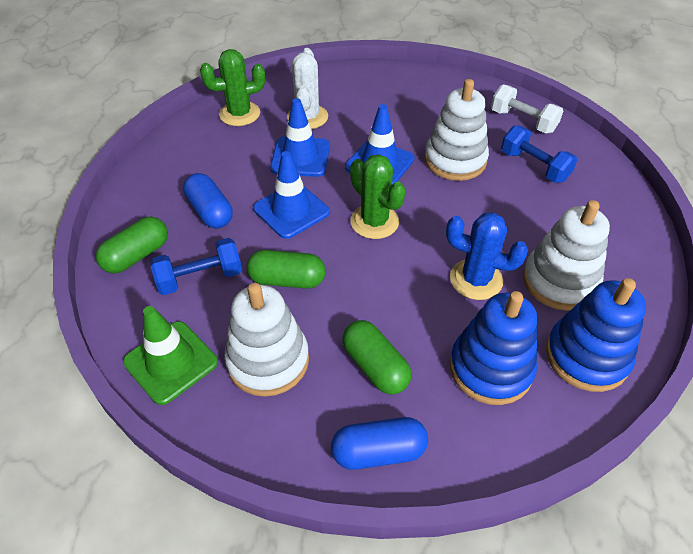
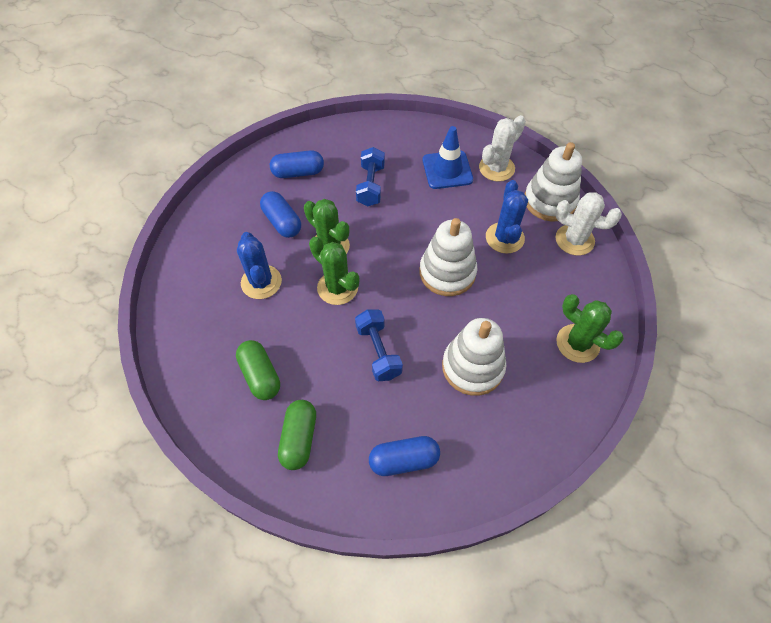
blue cactus: [446,212,528,300] = 1 -> [237,232,282,299] [486,180,528,254] = 2
blue capsule: [183,173,233,228] [331,417,428,470] = 2 -> [260,191,301,238] [270,150,324,178] [369,436,440,476] = 3
blue stacking toy: [450,291,537,405] [546,278,646,392] = 2 -> none = 0
blue traffic cone: [253,151,330,239] [270,98,330,177] [345,104,415,184] = 3 -> [423,126,473,189] = 1
green cactus: [200,49,265,126] [350,154,406,239] = 2 -> [304,199,350,254] [309,236,360,305] [556,294,624,363] = 3
green capsule: [96,217,168,274] [247,250,325,289] [342,320,412,394] = 3 -> [236,340,280,400] [278,400,316,470] = 2
green traffic cone: [123,306,218,405] = 1 -> none = 0
white cactus: [287,48,328,129] = 1 -> [479,115,526,182] [555,192,622,255] = 2
white dumbbell: [491,84,563,133] = 1 -> none = 0

